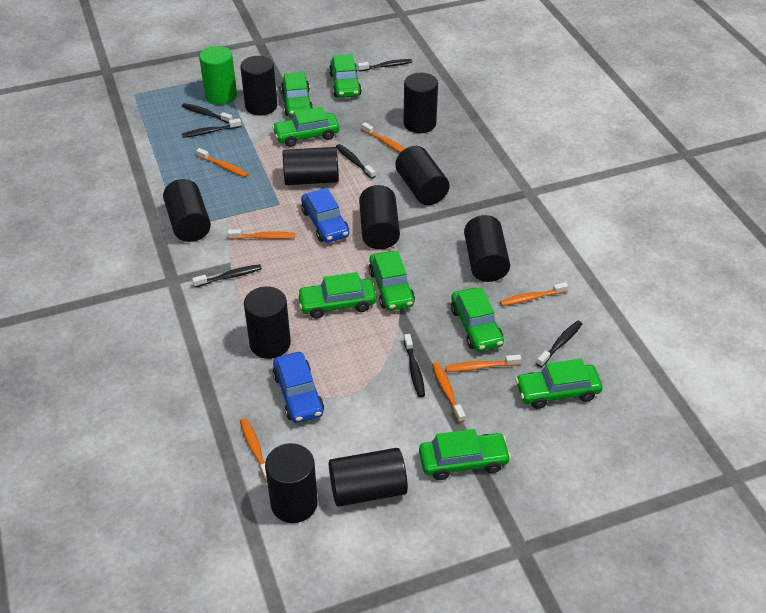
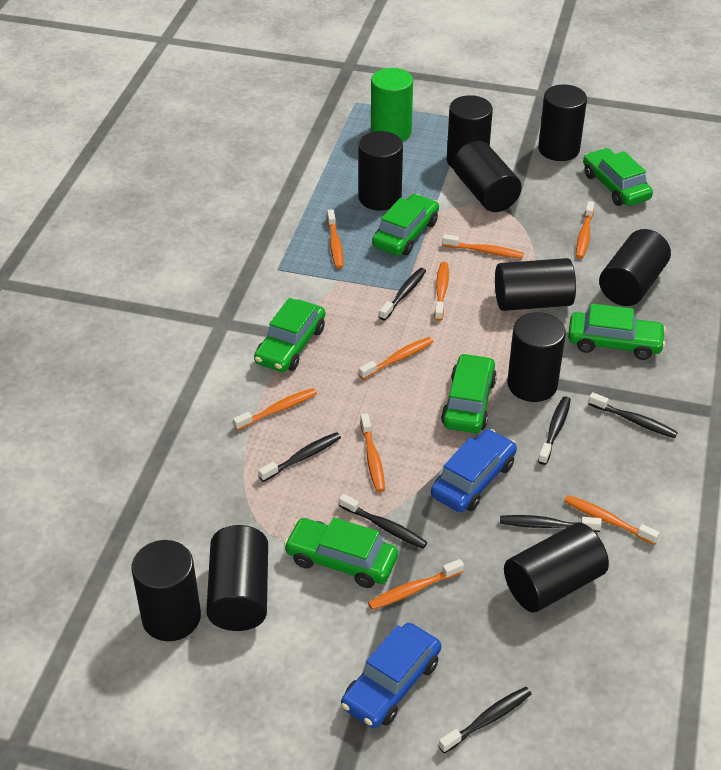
green car: [272,107,340,147] [281,72,313,117] [297,272,377,319] [329,54,362,98] [369,251,415,311] [419,429,511,480] [451,288,504,352] [515,359,603,409] = 8 -> [254,298,325,372] [284,517,398,588] [372,194,439,255] [441,353,497,433] [568,304,666,360] [583,148,653,206] = 6
orange toothbrush: [196,148,248,177] [228,229,295,239] [240,418,267,482] [362,122,405,153] [432,362,465,423] [446,354,521,372] [500,282,568,306] = 7 -> [233,388,317,431] [327,210,343,269] [359,337,434,380] [360,413,385,492] [368,559,464,610] [434,262,449,321] [442,234,524,259] [564,495,660,545] [576,201,594,259] = 9

